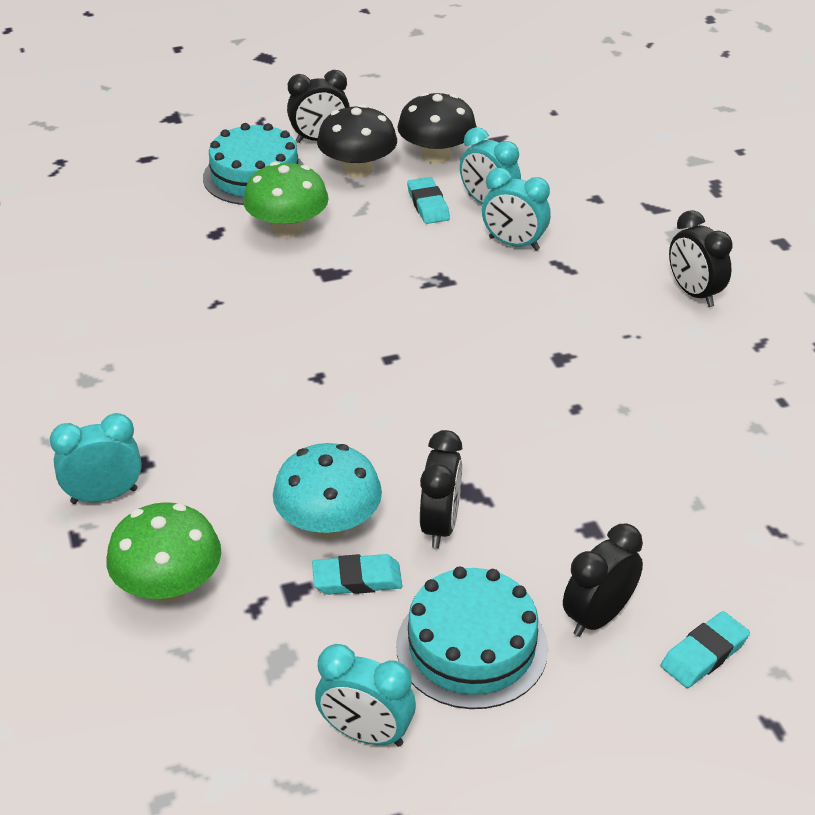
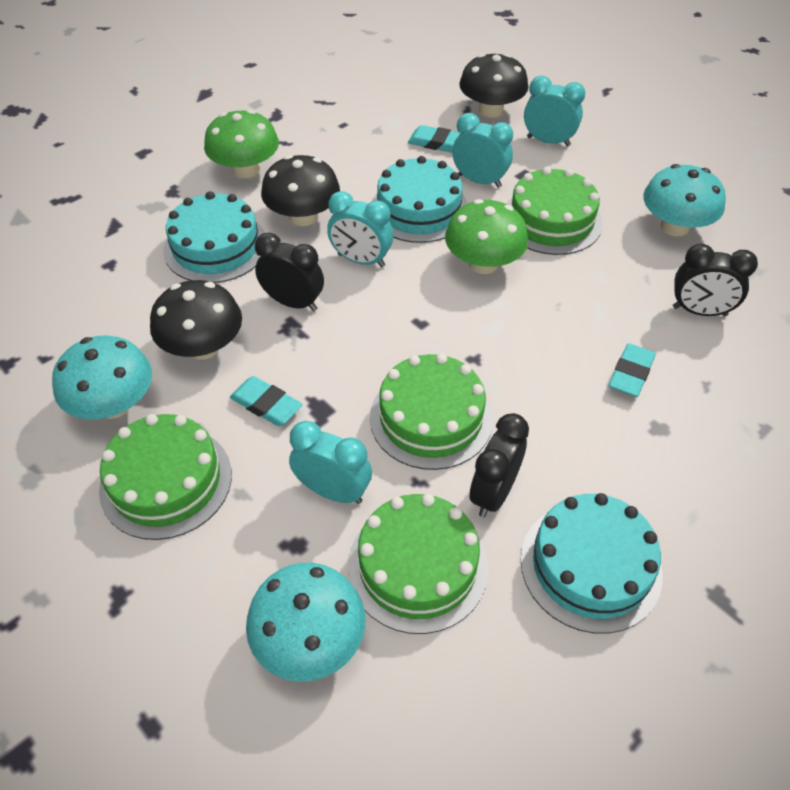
black clock: [287,70,350,143] [420,430,462,548] [563,524,643,637] [669,210,733,307] = 4 -> [255,233,324,311] [470,413,529,517] [673,244,758,316] = 3
black mushroom: [317,104,397,178] [397,92,477,163] = 2 -> [150,280,242,360] [261,155,340,226] [459,53,529,118] = 3
green cake: none = 0 -> [99,414,232,540] [348,494,488,634] [370,353,493,470] [506,167,602,255] = 4
turquoise cake: [203,123,304,205] [396,567,548,709] = 2 -> [164,191,265,283] [371,156,468,243] [521,493,663,634] = 3
turquoise mushroom: [273,443,382,539] = 1 -> [52,336,152,419] [246,563,365,681] [643,164,726,236] = 3

